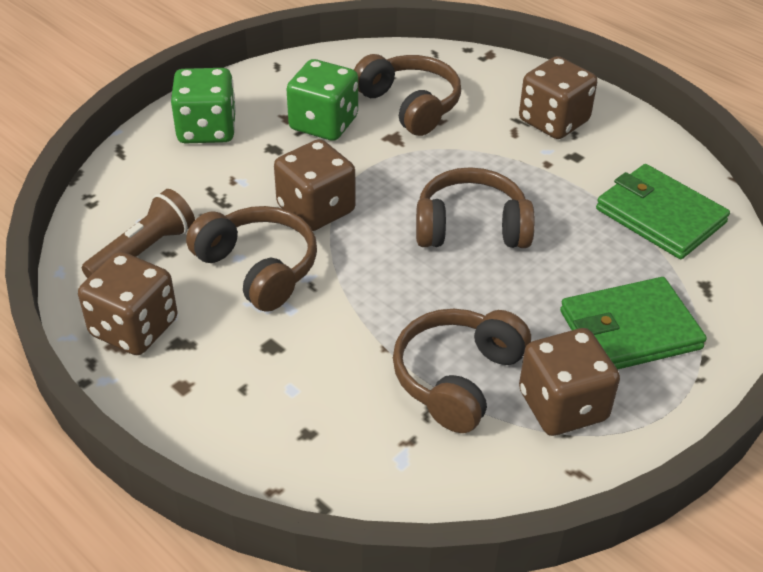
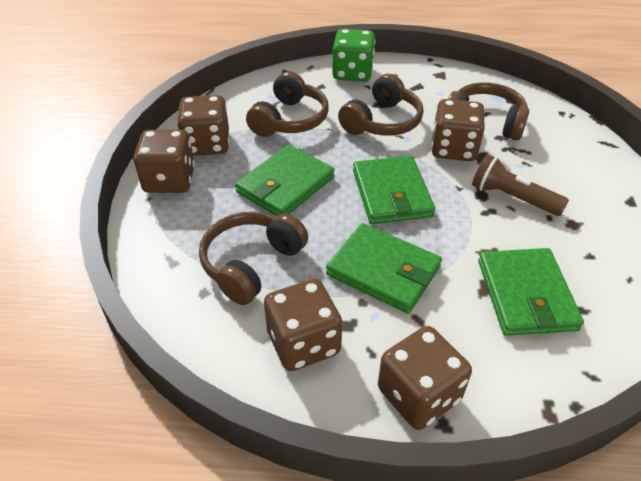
brown dice: [78,252,177,355] [274,139,355,231] [519,56,597,139] [519,328,620,436] = 4 -> [134,130,195,193] [177,95,229,156] [264,279,342,371] [378,326,472,430] [431,99,485,161] = 5
green dice: [171,68,236,143] [286,59,358,141] = 2 -> [332,29,375,82] = 1
green wallet: [560,277,707,370] [596,164,730,259] = 2 -> [235,145,335,216] [326,223,442,314] [353,156,435,224] [478,248,584,336] = 4

